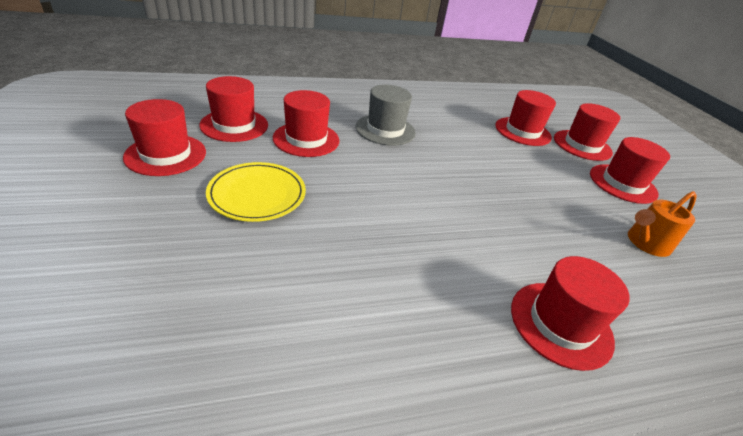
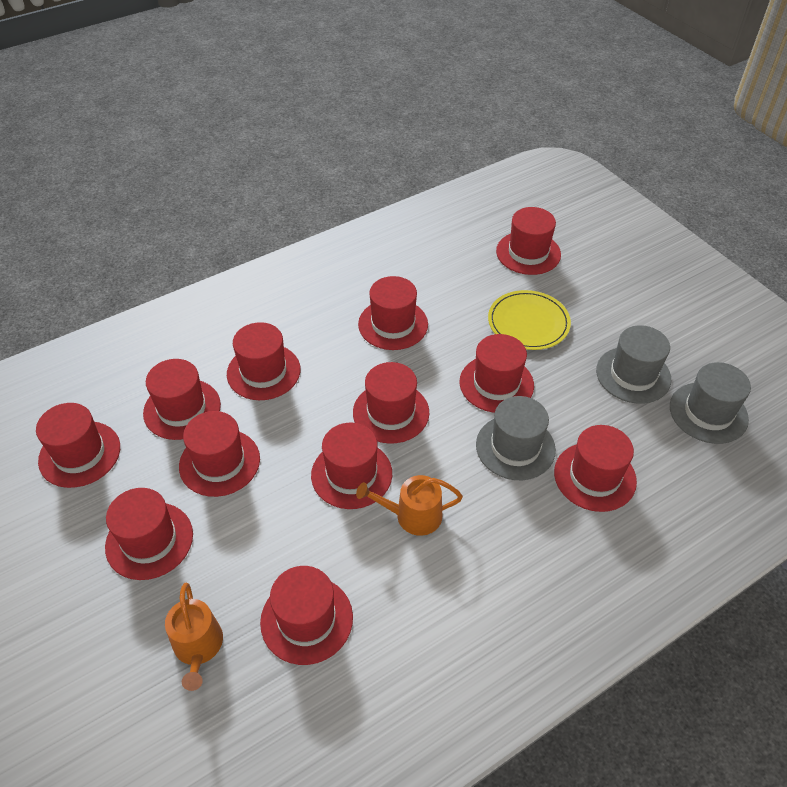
grey hat: [355,85,416,146] = 1 -> [476,396,556,480] [596,325,671,404] [670,362,751,444] = 3
orange watering can: [628,191,697,257] = 1 -> [165,583,223,691] [356,475,463,536] = 2
red hat: [123,99,206,176] [199,76,268,142] [273,90,339,157] [495,90,556,146] [511,256,630,371] [554,103,620,161] [590,137,670,204] = 7 -> [36,403,120,488] [105,488,193,580] [143,359,221,440] [179,411,260,497] [227,322,301,400] [260,566,353,665] [311,423,392,509] [353,362,429,444] [358,276,428,350] [459,334,534,413] [496,207,561,275] [554,425,637,512] = 12

